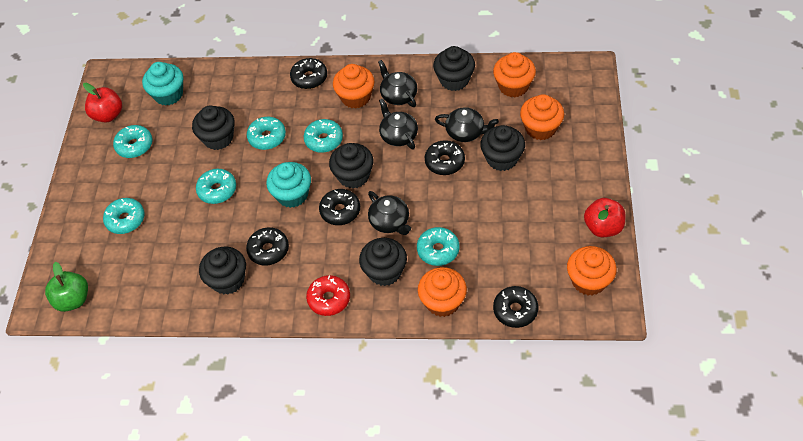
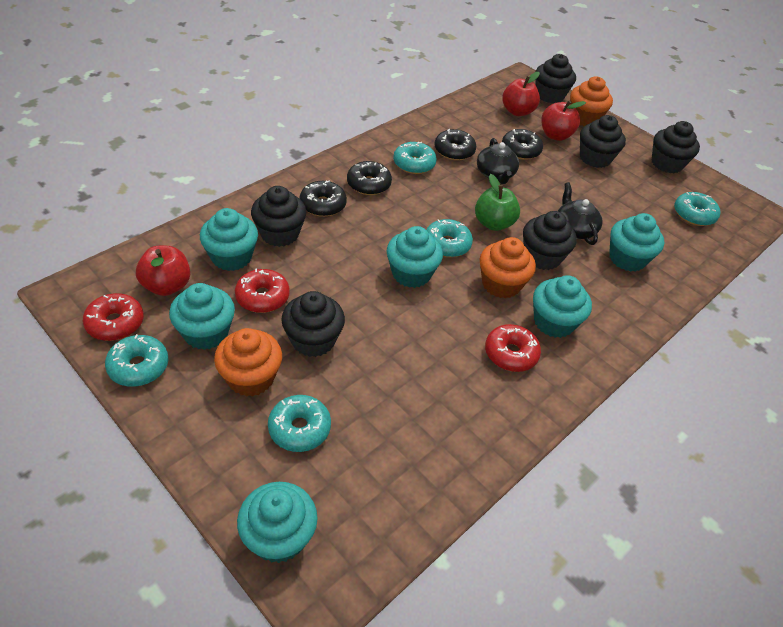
black donut: [246,227,289,266] [290,58,327,89] [319,189,360,225] [425,140,465,175] [493,286,538,328] = 5 -> [300,180,347,217] [347,161,392,195] [435,129,476,161] [502,129,543,160] = 4
black teapot: [368,191,411,235] [378,60,417,107] [379,98,418,150] [435,107,499,142] = 4 -> [477,138,519,184] [558,182,603,245] = 2
orange cupcake: [333,64,375,109] [418,267,467,317] [493,52,536,98] [520,94,564,140] [567,246,617,296] = 5 -> [214,328,282,397] [480,237,536,299] [570,76,613,126] = 3
red apple: [83,83,122,123] [584,198,625,237] = 2 -> [136,246,190,296] [502,72,540,116] [541,100,586,141] = 3
red donut: [306,275,350,316] = 1 -> [83,293,144,341] [235,268,290,313] [485,324,541,372] = 3
turquoise cupcake: [142,62,183,106] [266,162,311,208] = 2 -> [169,283,235,350] [200,208,258,271] [237,482,318,563] [387,226,443,288] [533,275,592,338] [609,213,664,272] = 6
turquoise donut: [103,198,145,234] [113,125,152,158] [196,169,236,204] [247,117,286,150] [304,119,343,153] [417,227,459,266] = 6 -> [105,334,168,387] [268,395,331,452] [393,142,437,174] [426,219,473,257] [674,192,720,226] = 5

